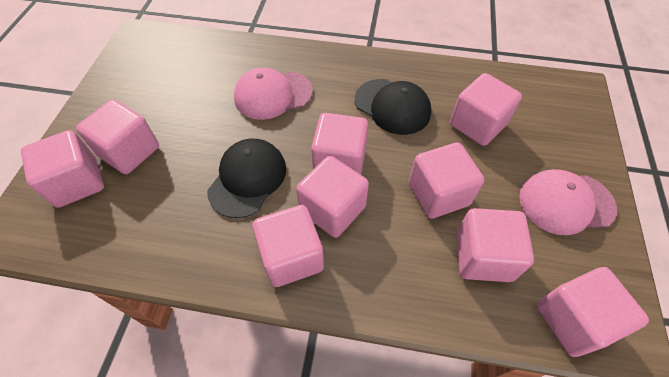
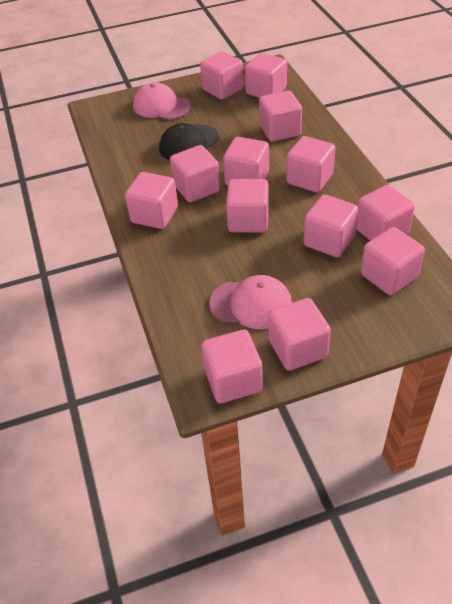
black cap: [207,139,286,218] [355,79,431,135] = 2 -> [159,123,219,160] = 1
pink cube: [21,130,104,208] [76,99,159,174] [252,205,324,287] [296,156,369,238] [311,113,368,175] [409,142,484,219] [450,73,522,146] [456,208,534,282] [536,267,649,357] = 9 -> [125,172,178,229] [170,145,220,203] [200,51,244,100] [202,329,263,403] [223,137,269,186] [226,179,269,233] [245,53,287,98] [259,90,302,142] [268,298,331,371] [286,136,335,192] [303,195,359,258] [356,185,415,241] [361,227,425,295] = 13

